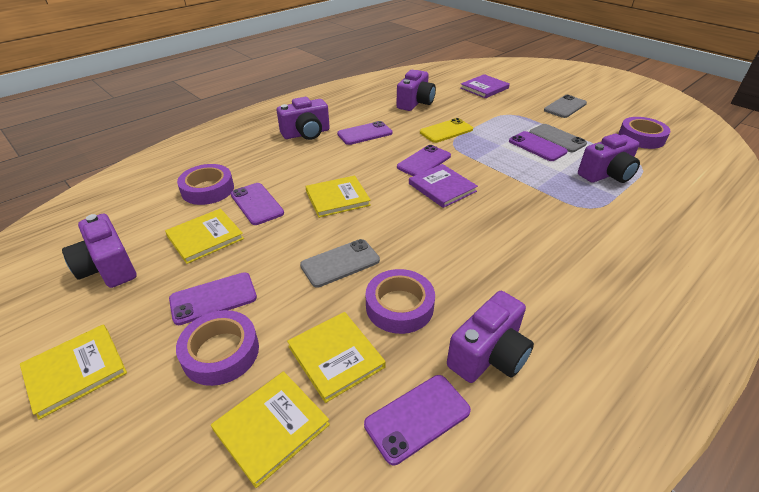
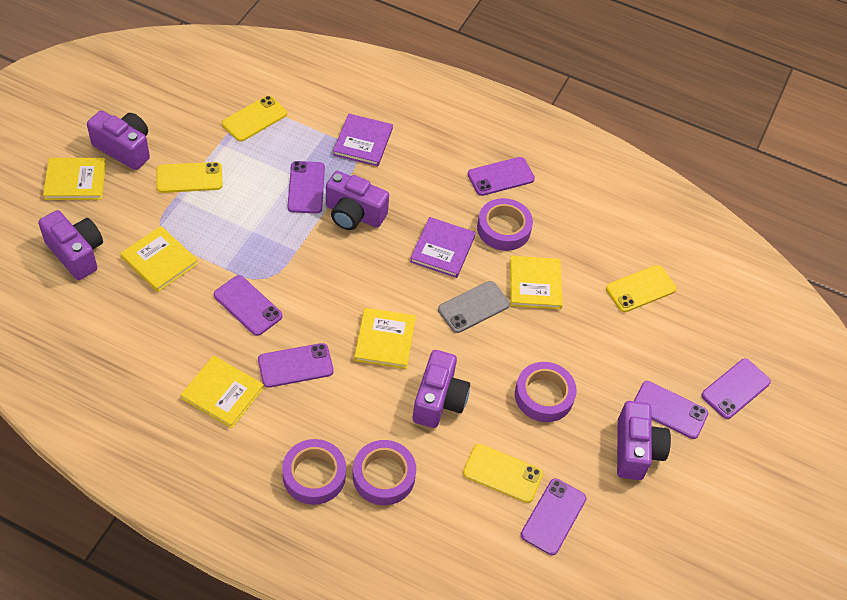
grey phone: [300,239,380,288] [530,124,587,152] [544,95,587,118] = 3 -> [438,281,510,333] = 1
purple phone: [169,272,257,325] [231,183,284,225] [337,121,392,145] [364,375,471,465] [397,145,451,176] [509,131,568,161] = 6 -> [213,275,283,336] [258,343,334,388] [287,161,325,214] [467,157,535,196] [521,479,587,555] [634,381,708,439] [701,359,771,419] = 7
yellow phone: [420,118,473,143] = 1 -> [156,162,223,193] [222,96,287,142] [463,444,543,503] [606,265,677,312] = 4

